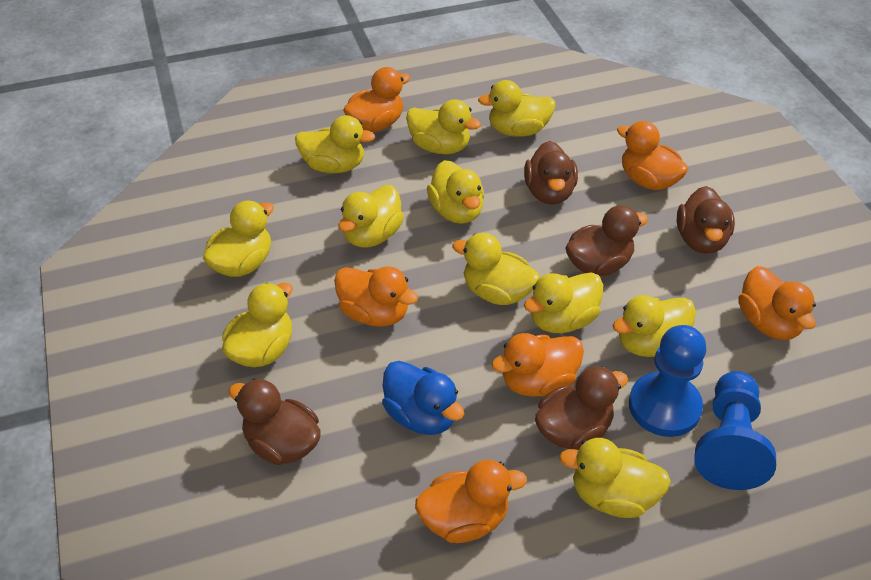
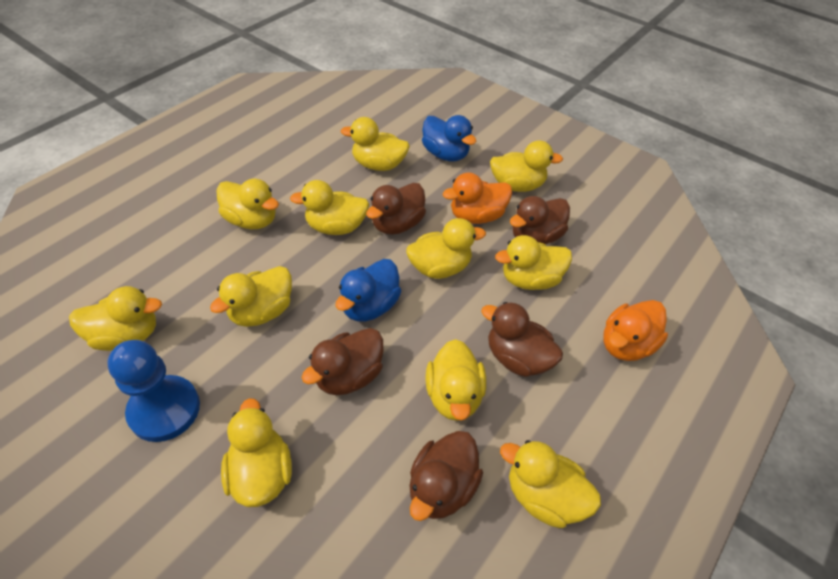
blue duck: [382,361,464,435] = 1 -> [336,259,401,321] [422,115,476,162] = 2
blue pawn: [629,325,706,437] [695,371,776,490] = 2 -> [107,340,200,442] = 1
orange duck: [334,266,418,327] [343,67,410,132] [415,460,527,543] [491,333,584,397] [617,121,688,190] [738,266,816,340] = 6 -> [443,172,512,224] [603,300,668,361] = 2

